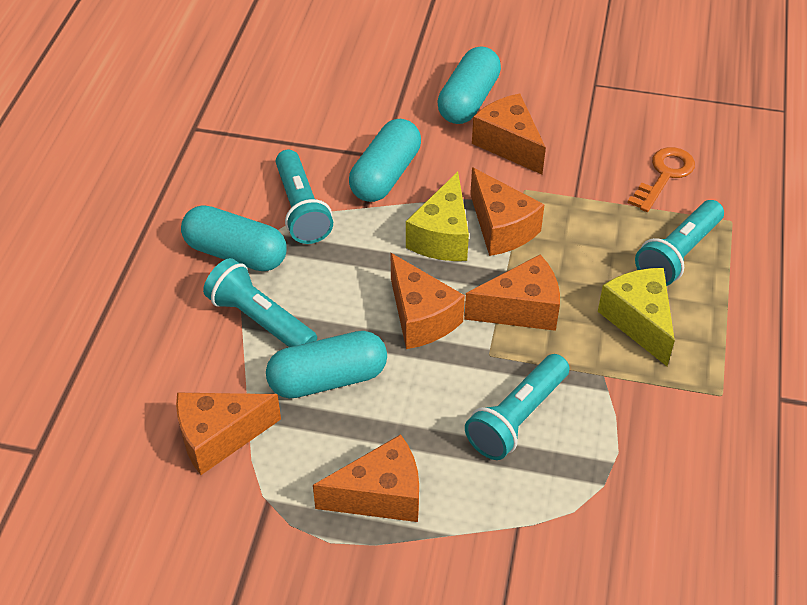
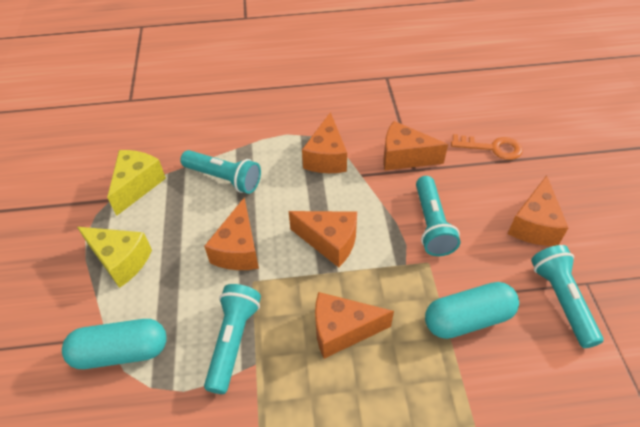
turquoise capsule: [181,205,286,271] [266,331,387,398] [349,119,421,202] [437,46,501,124] = 4 -> [62,319,167,369] [425,282,519,339] = 2

